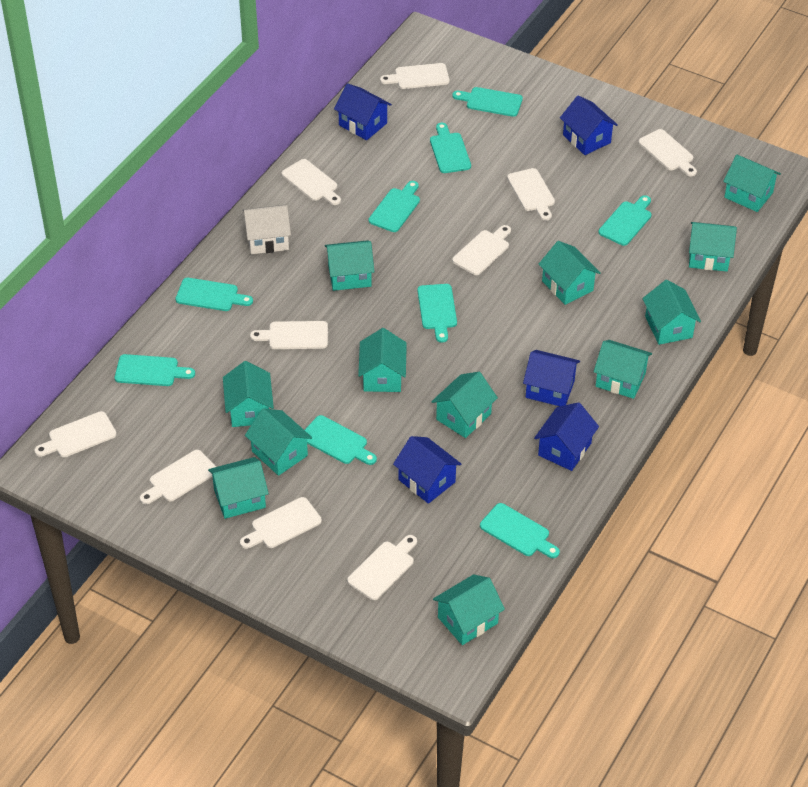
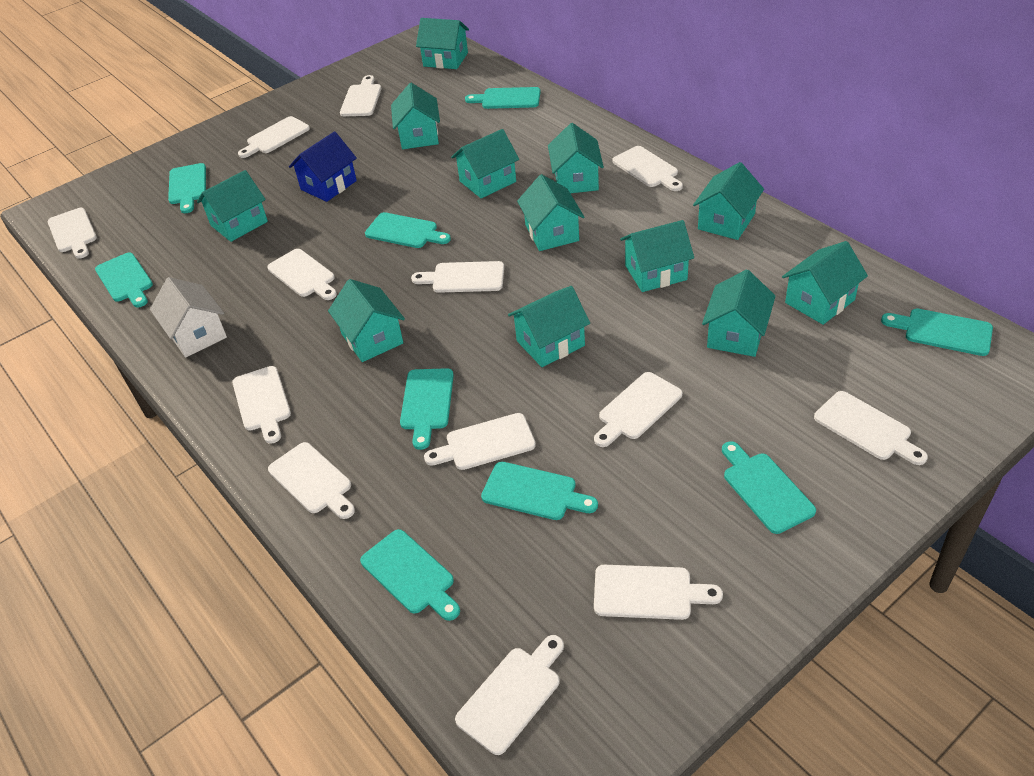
blue house: [334,83,392,140] [393,436,462,504] [523,350,580,406] [534,402,599,471] [560,95,618,155] = 5 -> [289,131,357,202] = 1
white cutting board: [34,411,117,457] [140,450,216,504] [240,497,322,549] [250,321,328,349] [282,159,341,205] [347,535,417,600] [380,63,450,89] [452,225,511,275] [507,168,555,221] [638,129,697,176] = 10 -> [48,208,97,259] [232,366,291,444] [238,116,310,158] [267,249,337,300] [268,442,355,519] [340,75,382,116] [411,261,504,293] [424,413,536,470] [455,635,564,755] [594,372,682,447] [594,565,723,620] [612,146,683,191] [814,391,928,465] = 13

